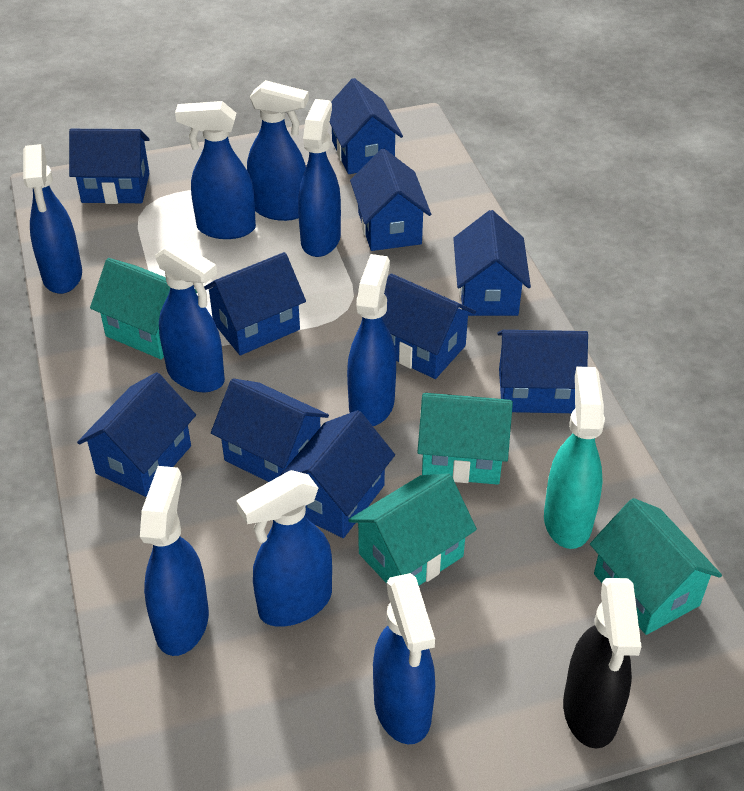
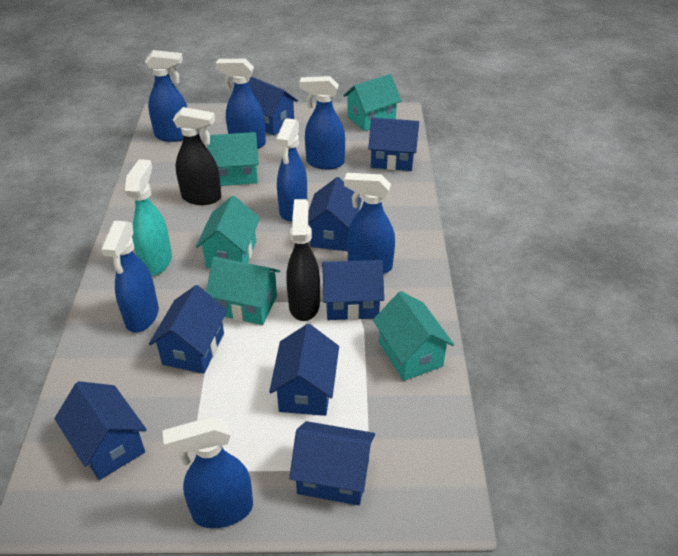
black spray bottle: [563,578,642,748] = 1 -> [173,107,221,205] [286,199,320,321] = 2
blue house: [69,129,149,204] [77,372,196,497] [204,252,306,355] [211,379,329,482] [279,410,395,538] [330,78,403,174] [350,149,431,251] [382,273,476,379] [453,210,531,316] [497,330,588,413] = 10 -> [54,381,147,480] [149,285,228,374] [248,77,298,136] [269,324,339,416] [289,421,375,505] [308,177,362,251] [322,260,384,320] [368,118,419,171] = 8
blue spray bottle: [23,144,82,294] [140,466,209,656] [155,240,225,392] [175,101,256,239] [236,470,332,627] [247,80,309,221] [298,99,341,257] [347,254,396,426] [373,573,435,744] = 9 -> [101,221,159,333] [145,50,187,142] [162,416,253,528] [216,59,266,149] [276,118,307,221] [299,76,345,169] [344,173,395,274] = 7
turquoise house: [90,258,197,359] [348,473,477,585] [417,393,513,485] [590,498,722,635] = 4 -> [196,196,260,268] [206,257,280,325] [207,132,259,186] [343,74,401,131] [373,291,454,381] = 5

